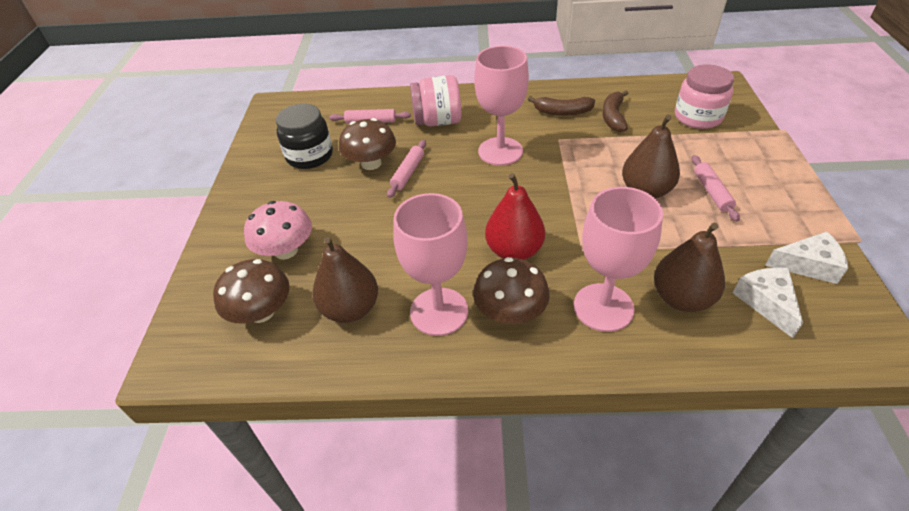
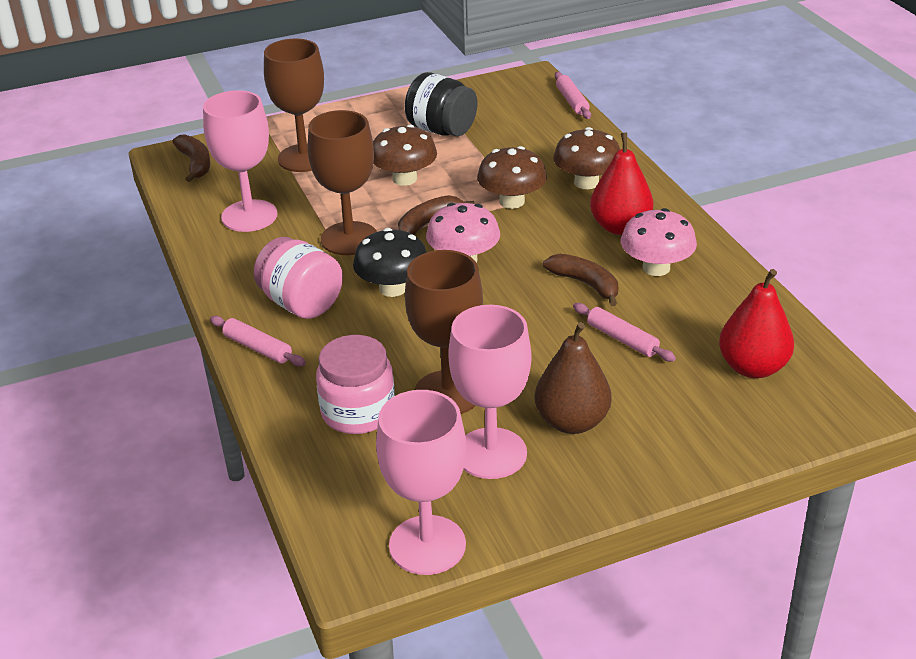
black mushroom: none = 0 -> [353,228,427,297] = 1
brown banana: [528,96,595,116] [602,90,629,132] = 2 -> [172,134,211,182] [398,195,474,235] [543,254,618,306] = 3
brown goblet: none = 0 -> [264,38,324,172] [308,110,377,255] [405,250,483,414] = 3
brown pear: [312,237,378,323] [622,115,680,199] [654,223,725,312] = 3 -> [535,322,612,434] = 1
pink mushroom: [244,201,312,260] = 1 -> [426,203,500,263] [621,208,697,276] = 2
red pear: [485,173,545,260] = 1 -> [590,133,653,235] [719,269,794,378] = 2
white cheese: [733,268,803,338] [765,232,848,284] = 2 -> none = 0

